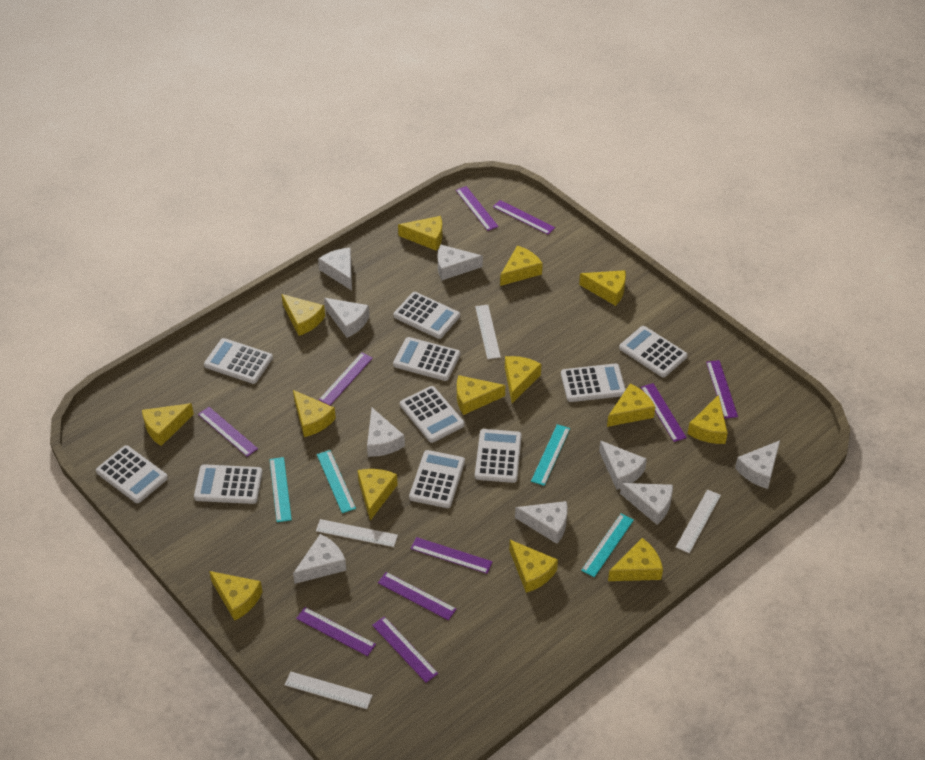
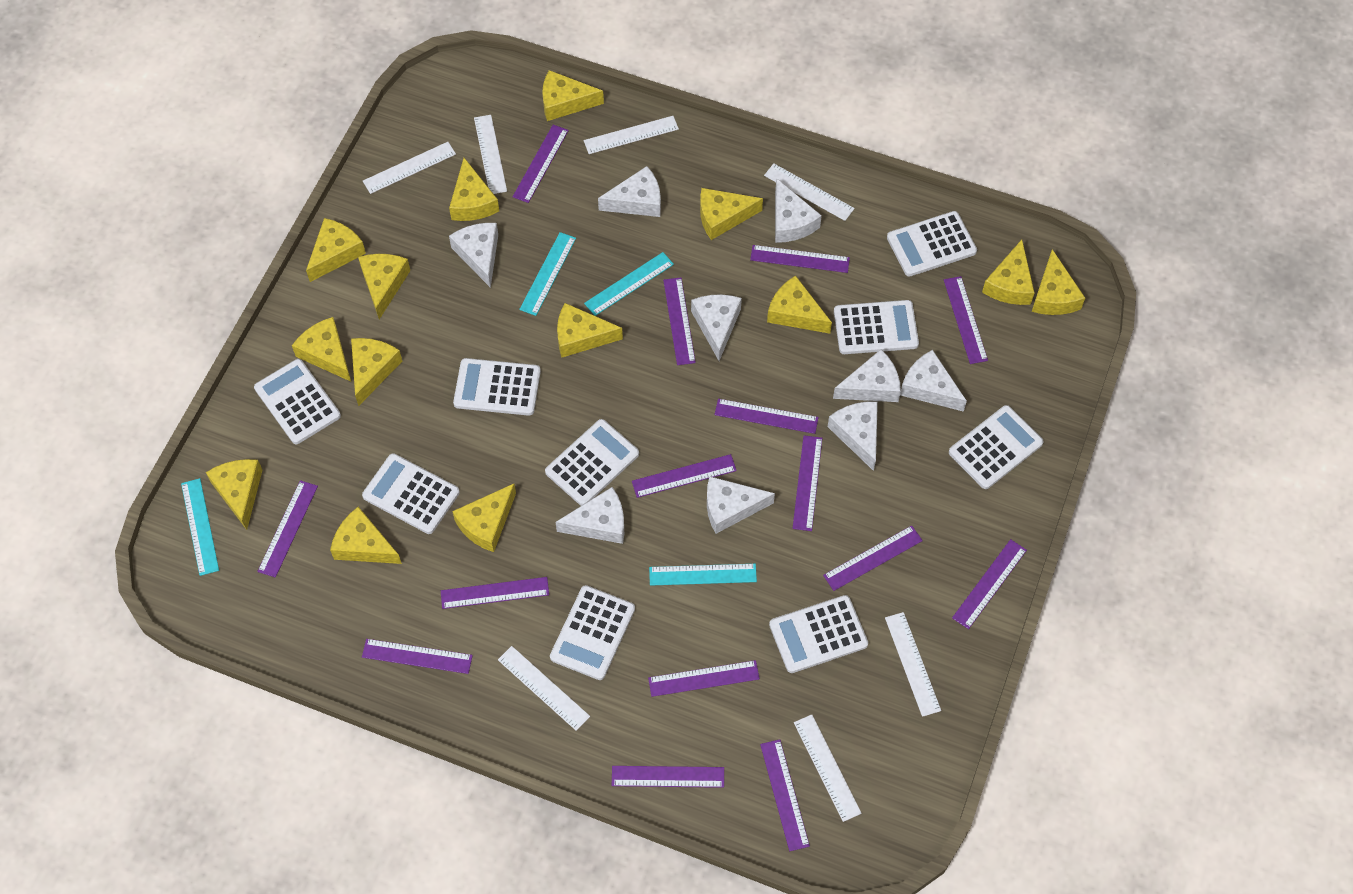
purple ruler: [198,407,258,457] [296,607,376,656] [319,353,373,405] [372,616,438,683] [378,572,456,620] [411,537,493,574] [456,186,499,231] [493,200,555,235] [641,383,687,442] [706,360,738,419] = 10 -> [257,480,318,578] [362,639,473,674] [441,577,549,609] [513,125,569,203] [612,766,724,788] [632,454,737,498] [648,660,760,697] [663,277,696,365] [714,399,819,434] [750,245,850,273] [760,739,810,851] [793,435,822,531] [823,525,923,591] [944,276,988,364] [952,539,1027,629] = 15
white calculator: [96,445,168,503] [194,464,263,504] [204,338,273,384] [393,292,460,339] [393,337,460,381] [400,386,464,443] [409,450,465,508] [475,429,522,483] [561,363,626,402] [619,326,688,378] = 10 -> [254,359,341,444] [362,453,460,534] [453,358,541,416] [545,419,639,506] [550,585,635,680] [769,595,868,673] [834,300,919,354] [887,211,977,277] [949,405,1044,489] = 9
white ruler: [285,672,373,709] [316,519,398,547] [475,305,501,359] [676,489,721,553] = 4 -> [363,142,456,194] [474,115,507,194] [498,646,590,731] [584,116,679,154] [764,163,855,221] [794,714,862,822] [885,612,941,717] = 7

